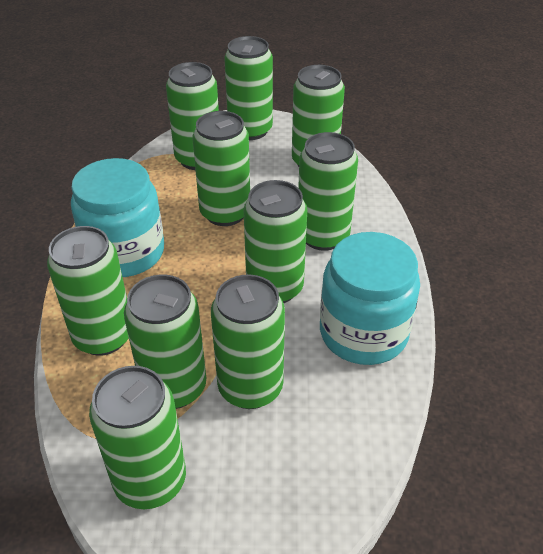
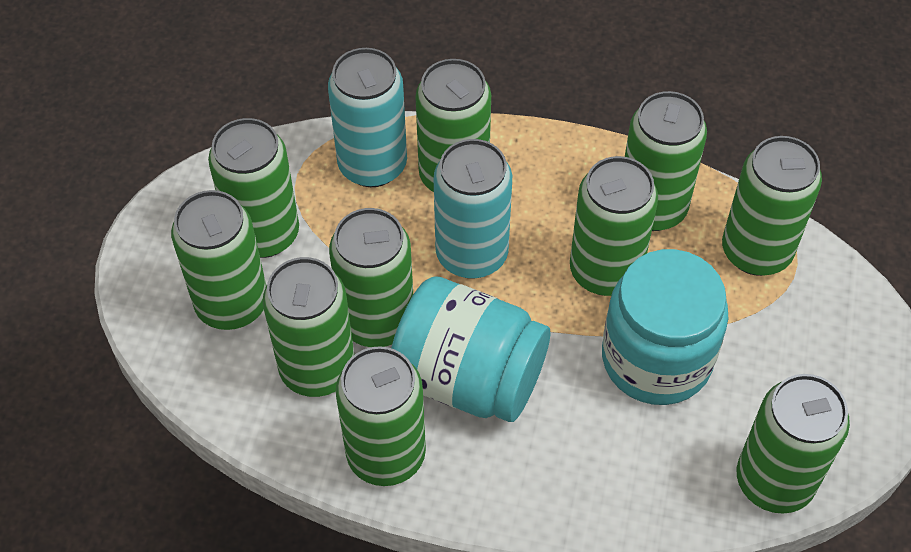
turquoise can: none = 0 -> [328,48,407,187] [434,139,512,279] = 2

